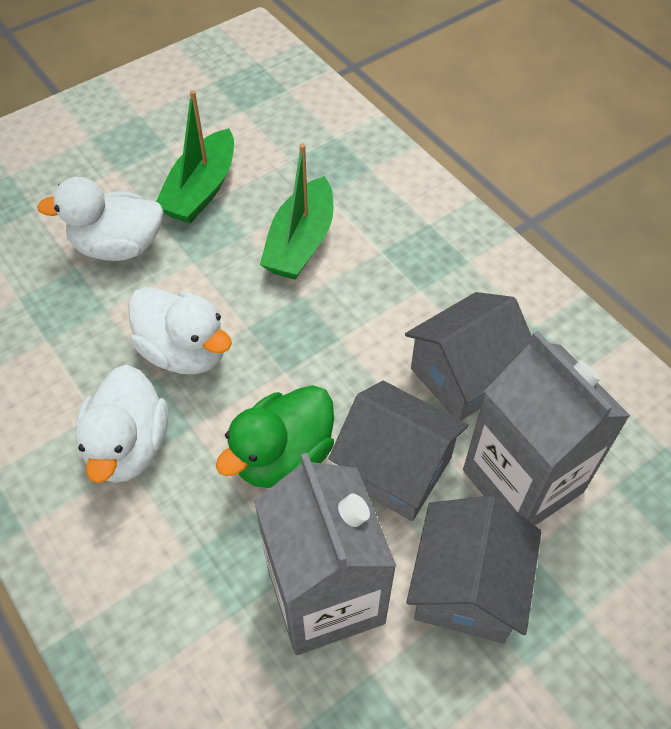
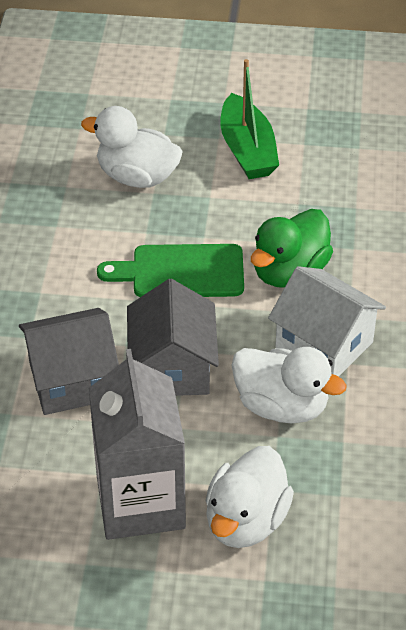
green boat: [156,90,234,224] [260,144,333,280] = 2 -> [220,59,279,179] = 1
green cutting board: none = 0 -> [97,244,244,297] = 1
grey carton: [254,453,396,655] [463,331,630,526] = 2 -> [89,349,186,540] = 1
grey house: [328,381,468,521] [405,292,532,421] [406,496,541,643] = 3 -> [19,308,119,415] [127,279,219,396] = 2
white house: none = 0 -> [268,266,386,377] = 1

